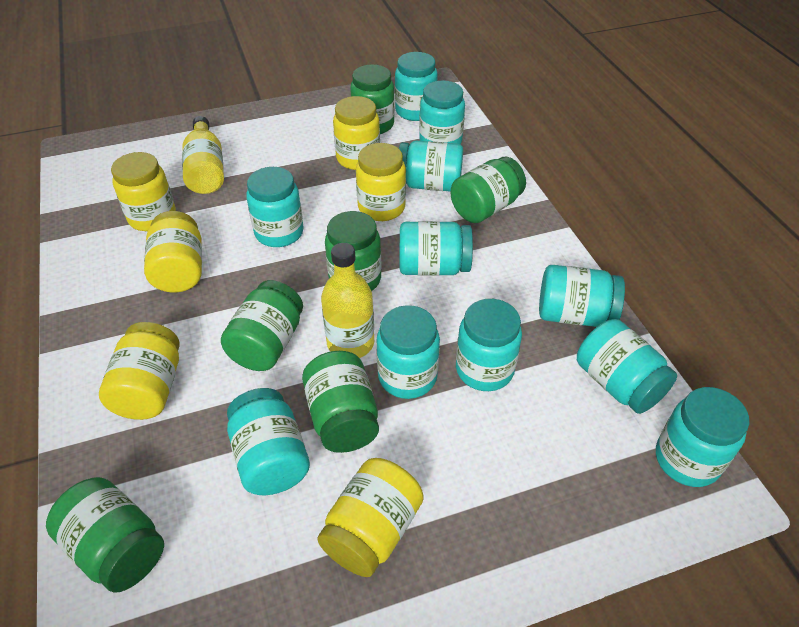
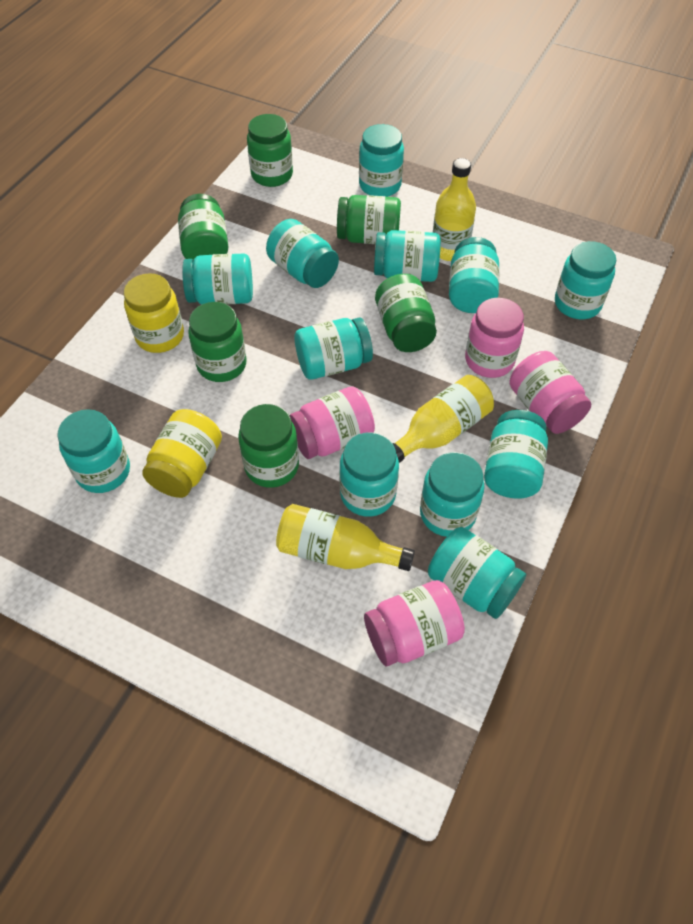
pink jar: none = 0 -> [289,386,375,459] [364,580,465,666] [465,298,524,378] [509,351,591,434] = 4
turquoise jar: [227,388,310,495] [246,167,304,247] [376,305,440,399] [395,52,438,121] [399,141,463,192] [400,221,473,276] [419,81,465,145] [456,299,522,391] [539,265,625,327] [577,319,677,414] [656,387,749,487] = 11 -> [57,409,130,493] [182,253,253,305] [266,219,339,288] [295,318,373,380] [339,432,399,517] [359,124,404,197] [374,230,441,282] [420,452,485,537] [428,527,526,619] [449,237,499,313] [484,410,548,499] [555,241,616,319] = 12
yellow bottle: [182,116,224,194] [321,243,374,358] = 2 -> [276,504,415,571] [392,375,494,463] [433,158,476,261] = 3
yellow jar: [99,322,179,420] [111,152,176,231] [144,211,202,292] [317,458,424,577] [333,96,380,170] [356,143,406,221] = 6 -> [124,273,184,353] [142,409,222,498] = 2

